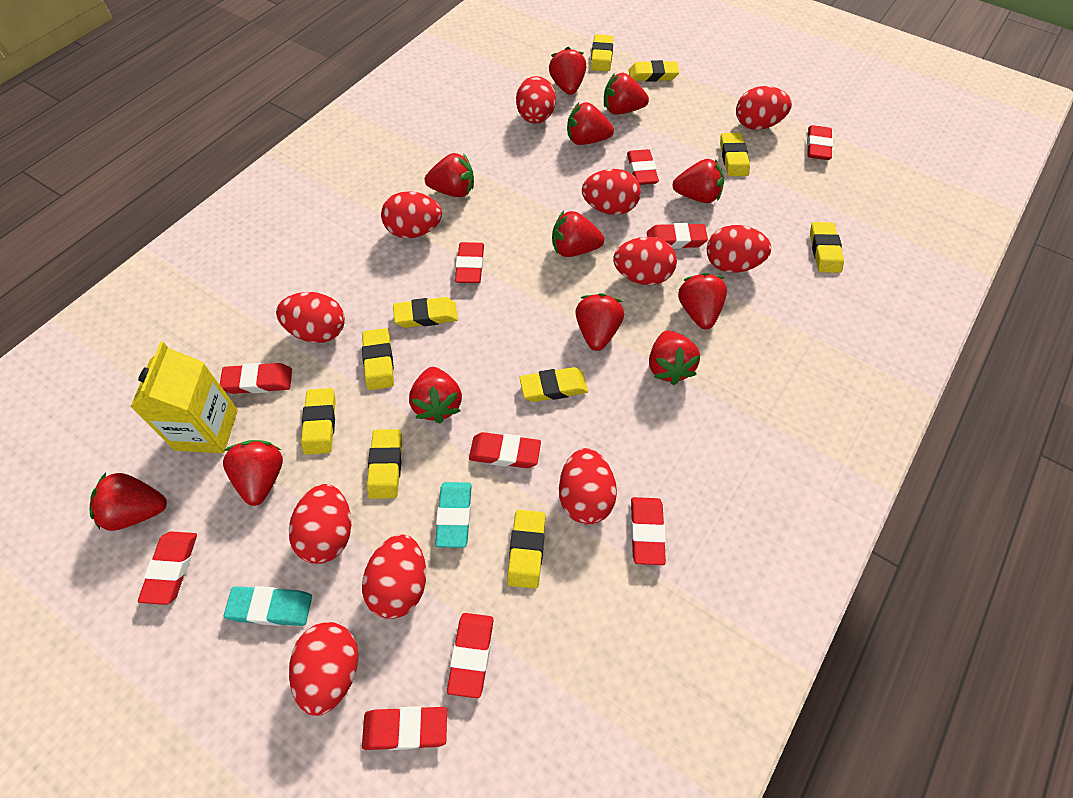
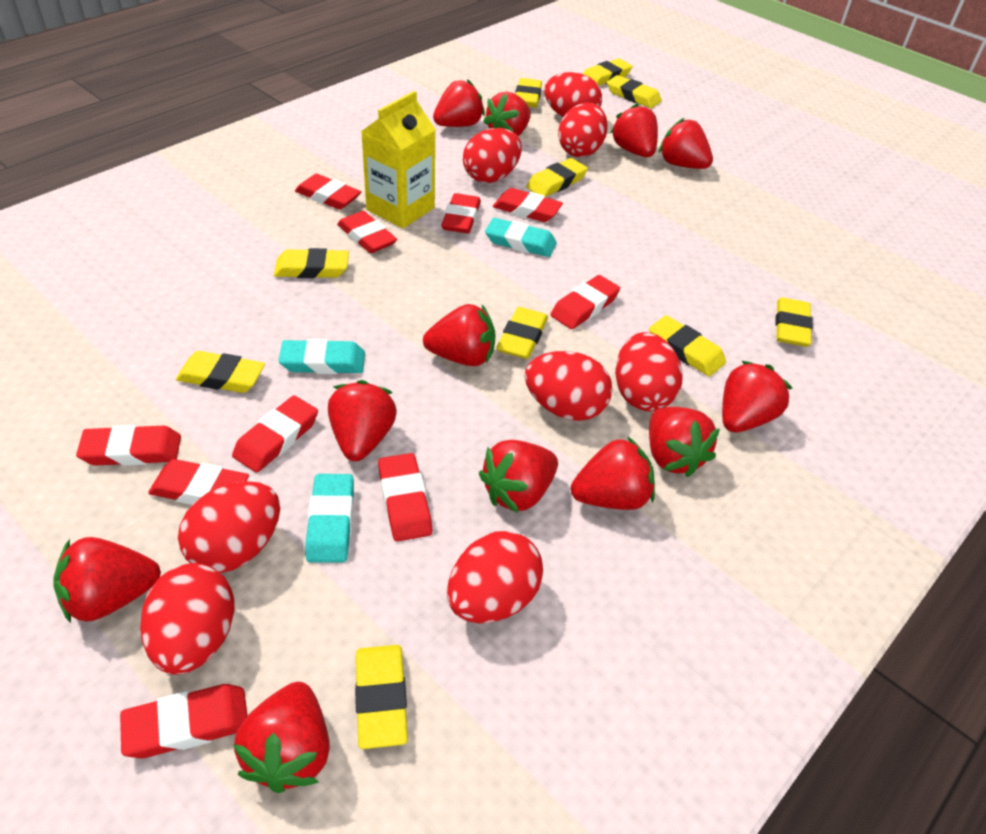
red egg: [276,292,345,343] [289,484,351,564] [289,622,358,716] [362,534,426,619] [381,191,442,238] [516,76,556,124] [559,448,617,525] [582,169,641,215] [613,237,677,285] [707,225,771,273] [736,86,792,130] = 11 -> [140,563,235,674] [178,481,280,573] [447,531,543,624] [463,128,522,183] [525,351,612,421] [544,72,602,117] [558,103,608,157] [615,332,683,411] = 8
turquoise eraser: [224,586,312,626] [435,482,472,548] = 2 -> [278,339,365,374] [305,474,354,563] [485,218,557,257] = 3

